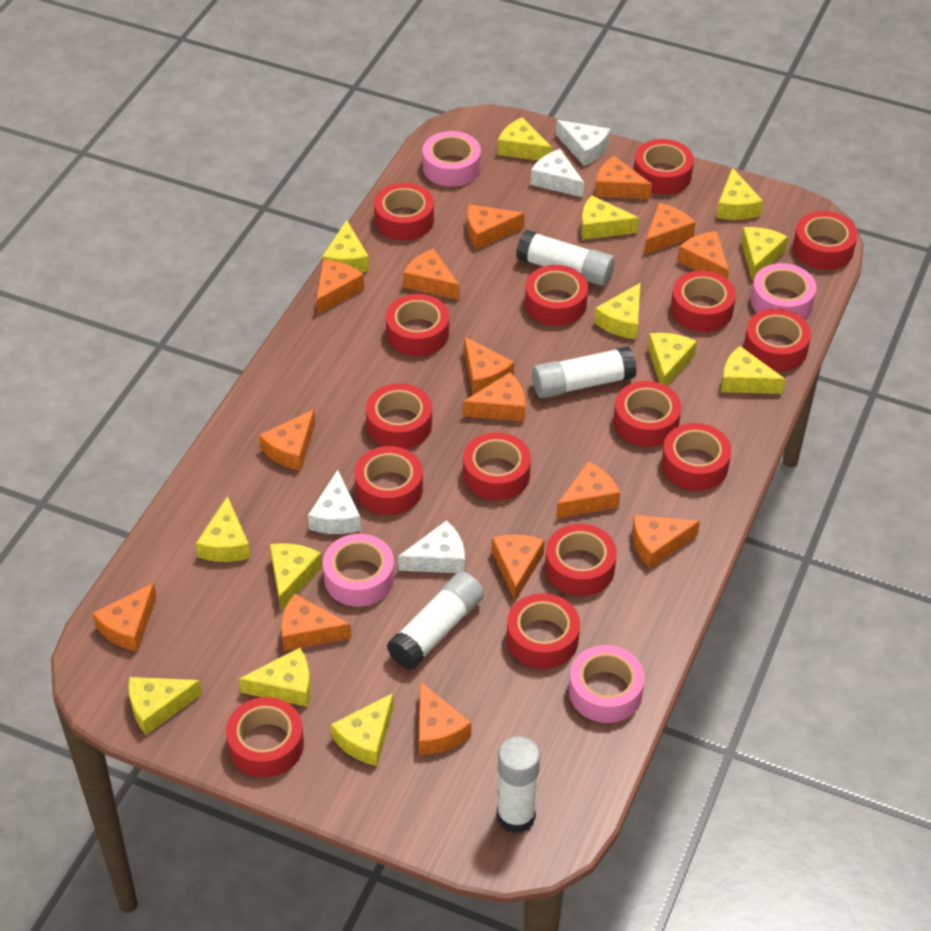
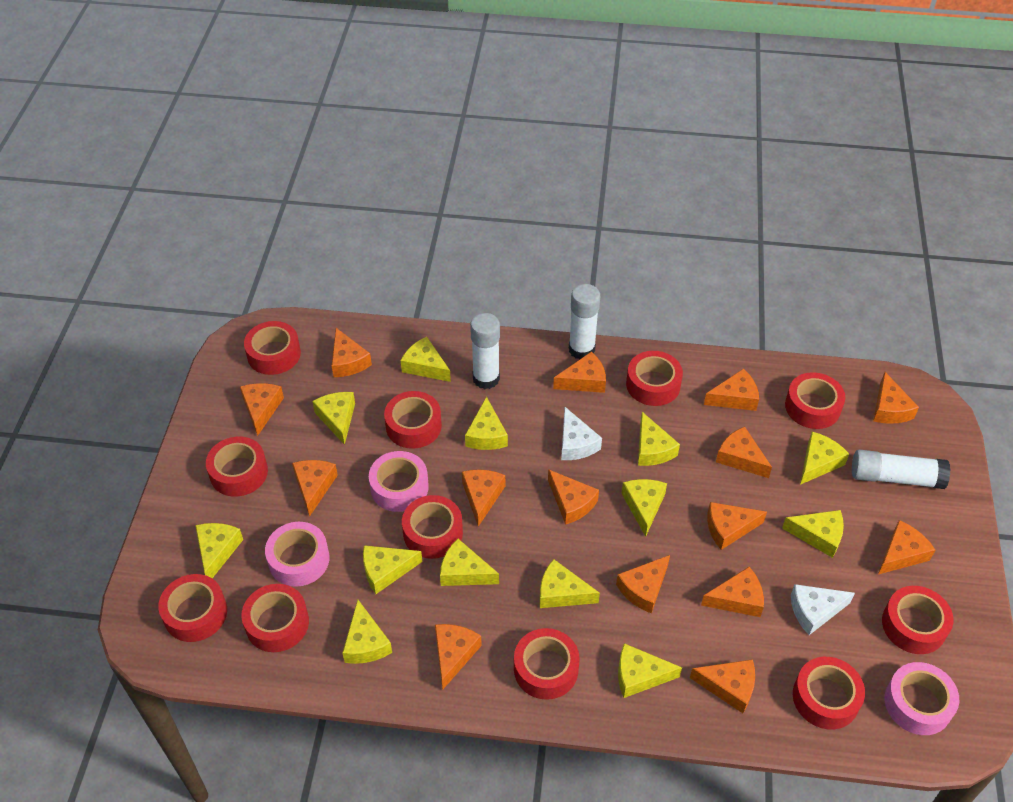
pink tape: [323,534,394,607] [422,131,481,187] [569,645,645,723] [751,263,817,319] = 4 -> [265,522,329,587] [369,451,429,512] [884,662,959,735] = 3
red tape: [226,697,304,778] [354,446,423,515] [366,383,432,449] [374,183,434,240] [386,294,449,356] [463,432,531,501] [507,593,580,669] [525,265,588,326] [545,524,617,596] [613,381,681,447] [634,139,694,195] [661,423,731,491] [671,270,736,332] [744,309,811,371] [793,211,857,270] = 15 -> [158,574,227,642] [206,437,268,497] [241,584,309,652] [244,321,301,375] [384,391,442,449] [402,495,463,559] [514,628,580,700] [626,351,683,406] [785,372,845,429] [793,657,865,729] [882,586,953,654] = 11
white cheese: [308,470,361,534] [398,520,465,573] [530,149,584,197] [556,120,610,166] = 4 -> [561,407,602,460] [791,584,855,635] = 2
white glue stick: [387,572,484,670] [497,736,540,834] [516,230,615,286] [532,346,637,398] = 4 -> [470,313,500,389] [569,284,600,359] [852,450,951,489] = 3

